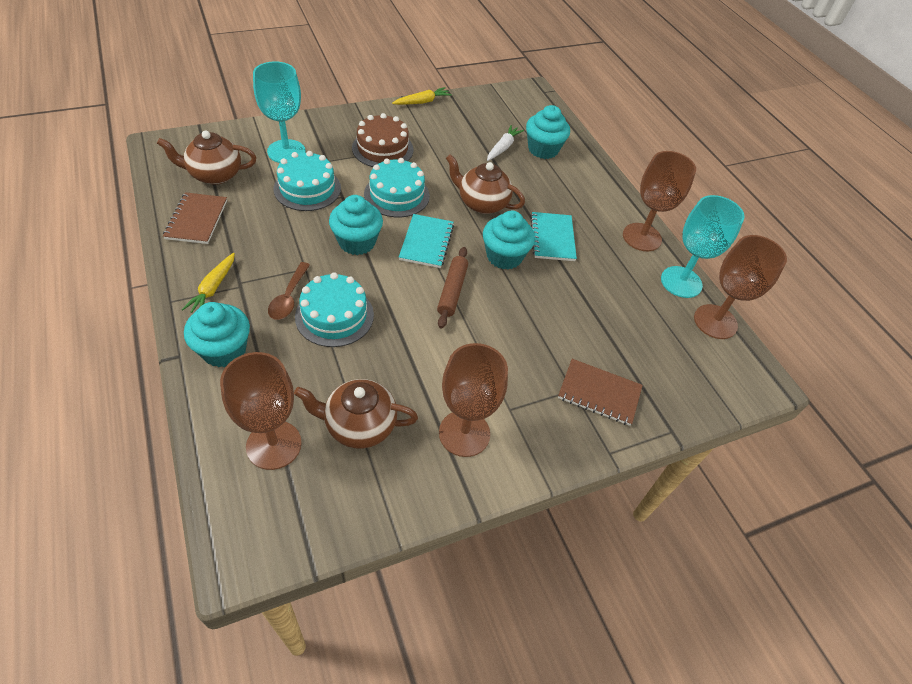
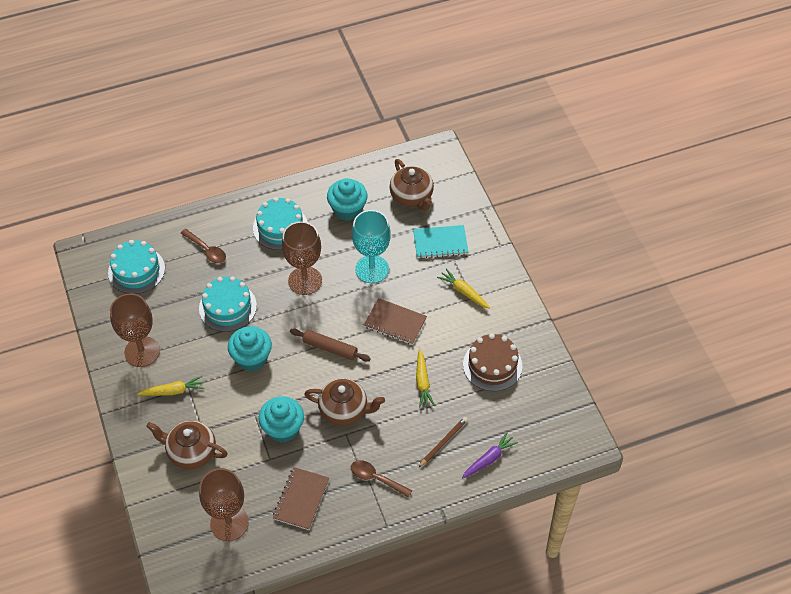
brown goblet: [220,352,302,470] [439,343,508,457] [623,151,696,251] [694,235,787,339] = 4 -> [110,293,160,367] [199,468,249,541] [282,222,322,295] = 3
brown pencil: none = 0 -> [418,417,468,468] = 1
brown spoon: [268,262,310,320] = 1 -> [181,229,226,263] [351,460,412,498] = 2
purple carrot: none = 0 -> [462,432,518,479] = 1
turquoise cupcake: [184,302,250,367] [329,195,383,255] [483,210,535,270] [526,105,570,159] = 4 -> [228,326,272,371] [258,396,304,443] [327,178,368,221] = 3
turquoise goblet: [253,61,306,163] [661,195,744,298] = 2 -> [352,210,391,283] = 1
turquoise notebook: [399,214,454,268] [530,212,577,261] = 2 -> [413,225,468,259] = 1
white carrot: [487,125,524,161] = 1 -> none = 0
yellow carrot: [182,253,235,313] [392,87,452,105] = 2 -> [137,376,205,396] [416,349,435,408] [437,268,490,309] = 3

